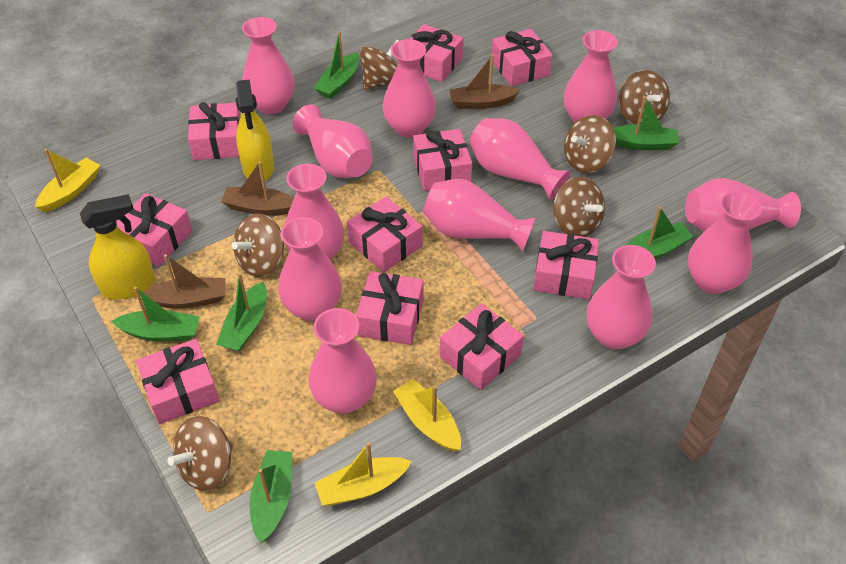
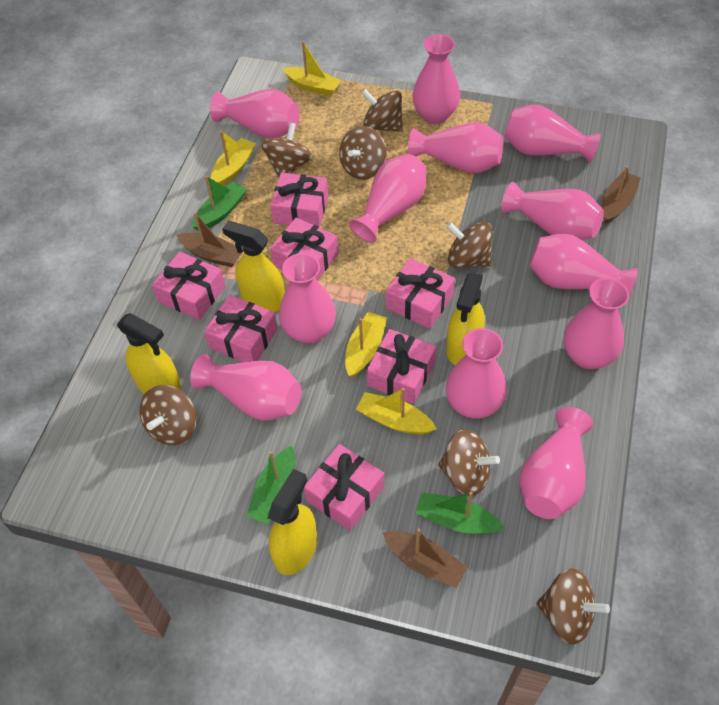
brown spinning top: [167,416,233,491] [232,213,284,277] [360,40,398,90] [553,177,605,237] [564,115,616,173] [619,70,670,124] = 6 -> [139,385,197,445] [262,123,313,178] [339,126,387,180] [362,89,403,132] [438,429,500,496] [447,222,492,268] [536,568,610,645] = 7
green boat: [111,287,200,341] [216,273,267,352] [249,450,292,543] [314,31,359,99] [613,96,679,150] [626,207,694,259] = 6 -> [193,175,247,230] [246,446,295,524] [416,492,505,534] = 3
pink gift: [117,193,192,267] [136,339,219,424] [188,102,240,160] [347,197,422,272] [356,271,424,345] [410,24,463,82] [413,129,472,191] [440,303,524,390] [491,29,553,87] [533,231,599,299] = 10 -> [152,251,225,320] [204,295,278,362] [270,173,329,228] [270,217,339,281] [304,444,384,531] [367,329,436,404] [386,258,455,329] = 7
yellow boat: [35,149,100,212] [315,442,412,506] [393,378,461,452] = 3 -> [211,131,256,186] [282,41,342,96] [345,312,387,377] [356,388,437,434] = 4
yellow spray bottle: [80,194,155,300] [236,79,274,182] = 2 -> [117,313,181,394] [222,221,285,312] [267,469,317,575] [446,272,485,365] = 4

